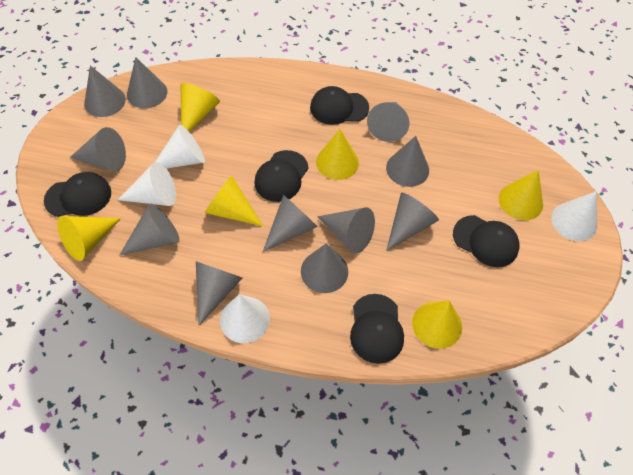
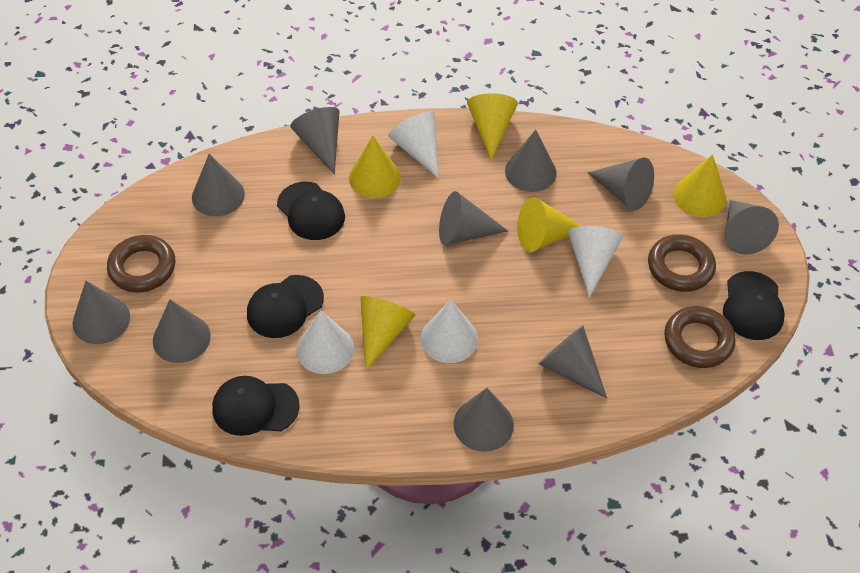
black cap: [44,172,111,217] [254,150,309,202] [310,86,369,125] [350,294,404,364] [453,215,520,267] = 5 -> [212,376,300,436] [247,275,324,338] [277,182,345,240] [723,271,785,340] = 4
brown ring: none = 0 -> [107,235,175,292] [648,234,716,292] [664,306,736,368] = 3
grey cone: [71,127,126,172] [84,65,126,117] [120,204,180,255] [127,57,167,108] [196,261,242,326] [263,195,318,252] [301,244,348,293] [317,207,375,254] [367,102,409,142] [386,136,429,187] [386,192,439,251] = 11 -> [72,281,130,344] [153,299,211,363] [192,154,245,216] [290,107,340,175] [439,191,508,245] [453,388,514,452] [505,130,557,192] [539,326,607,399] [587,158,654,210] [725,200,779,255] = 10
yellow cone: [57,216,121,261] [180,83,220,132] [205,175,263,226] [316,129,359,180] [412,300,462,349] [499,170,543,220] = 6 -> [349,136,401,198] [360,296,415,371] [467,93,518,161] [517,197,581,252] [674,154,726,217] = 5

